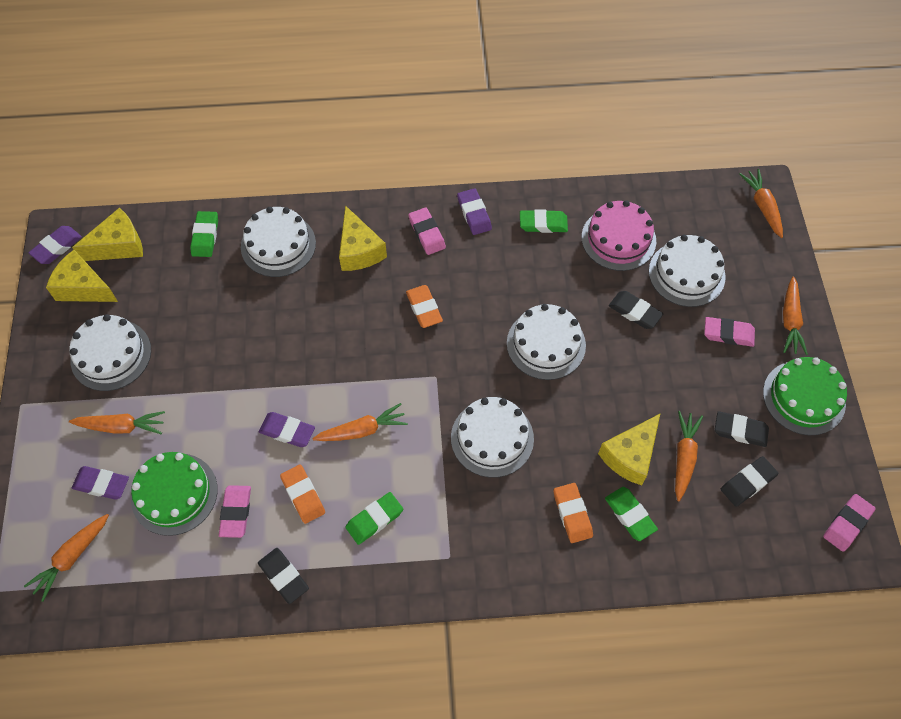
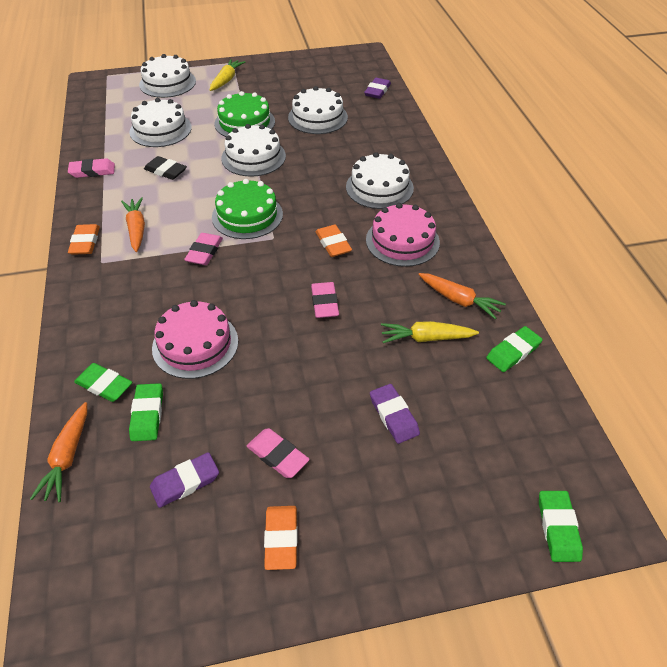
black eraser: [258,548,309,604] [609,291,663,329] [715,411,769,447] [721,456,778,507] = 4 -> [144,156,187,180] = 1
orange carrot: [24,514,109,602] [69,411,165,434] [312,403,408,441] [675,411,703,502] [739,169,783,238] [783,276,808,355] = 6 -> [30,402,87,502] [121,197,145,252] [418,273,506,319] = 3
pink cake: [581,200,656,271] = 1 -> [152,300,238,379] [366,203,440,267] = 2
purple eraser: [29,226,82,264] [72,466,129,500] [259,412,315,447] [457,188,492,235] = 4 -> [150,452,219,508] [364,78,391,99] [370,384,420,444] = 3
yellow carrot: none = 0 -> [210,59,245,91] [381,321,479,343] = 2
yellow cheese: [46,250,118,302] [72,207,143,261] [339,205,387,271] [598,413,661,485] = 4 -> none = 0

